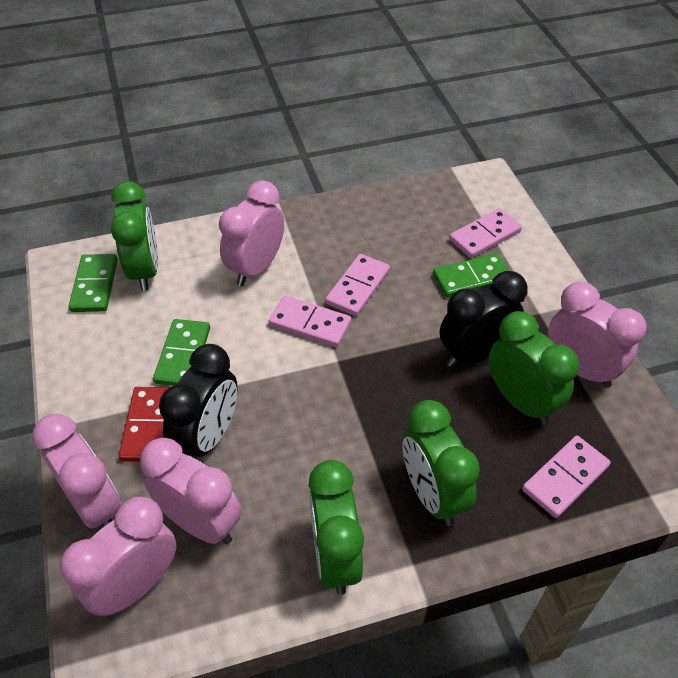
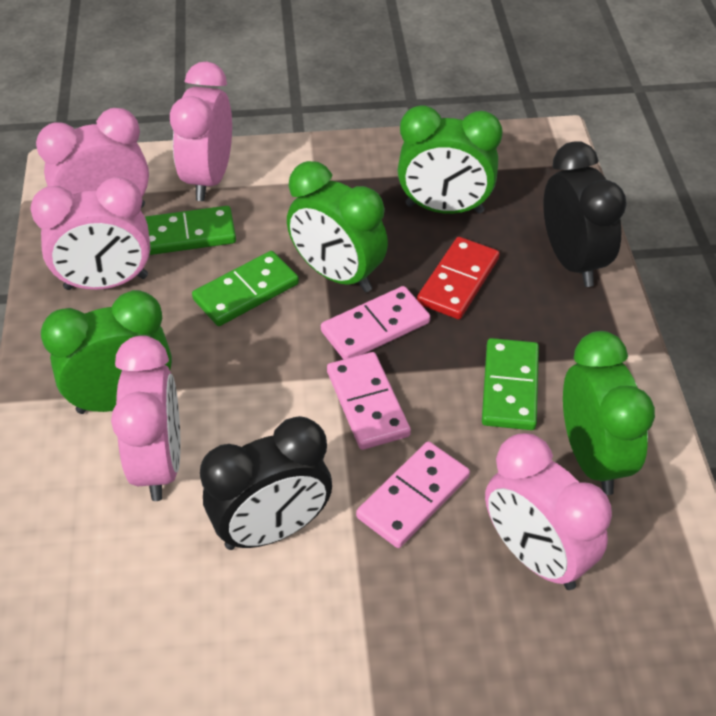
pink domino: [269,296,351,347] [325,254,390,316] [449,208,522,258] [522,436,611,518] = 4 -> [321,286,430,360] [327,352,411,450] [356,441,470,548] = 3

